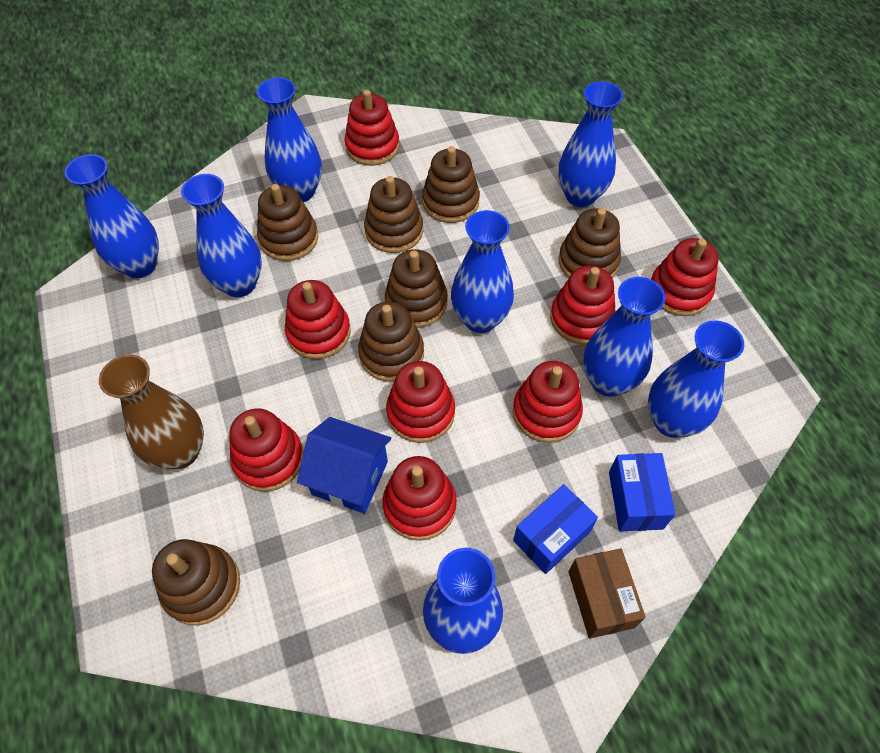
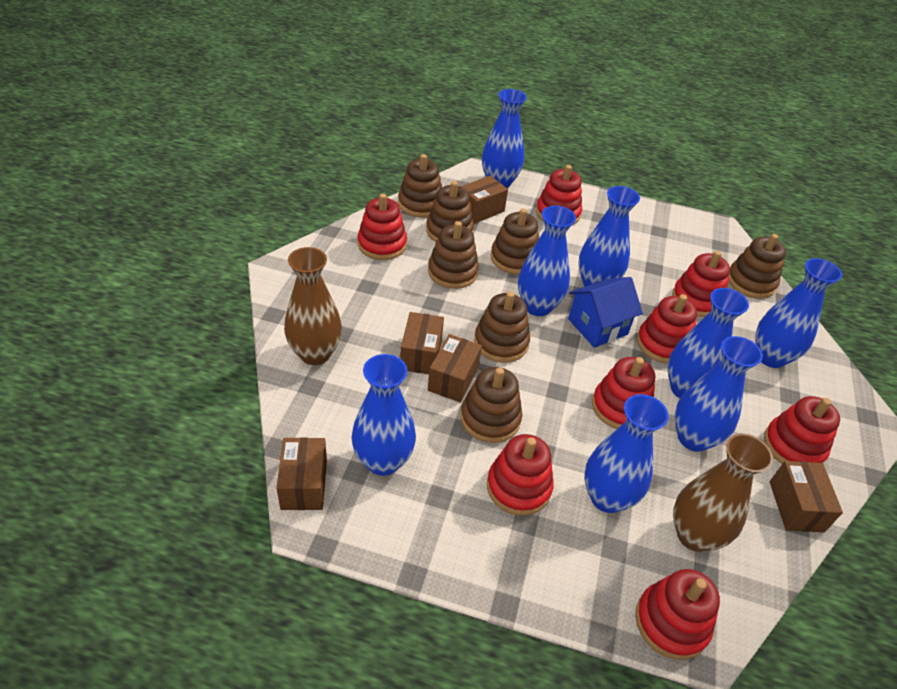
blue box: [513,484,598,574] [609,453,675,531] = 2 -> none = 0
brown box: [569,548,646,639] = 1 -> [276,437,327,510] [400,312,444,374] [428,334,482,403] [460,175,508,224] [770,461,843,532] = 5
brown vase: [99,355,204,469] = 1 -> [284,247,342,365] [673,434,773,552] = 2

